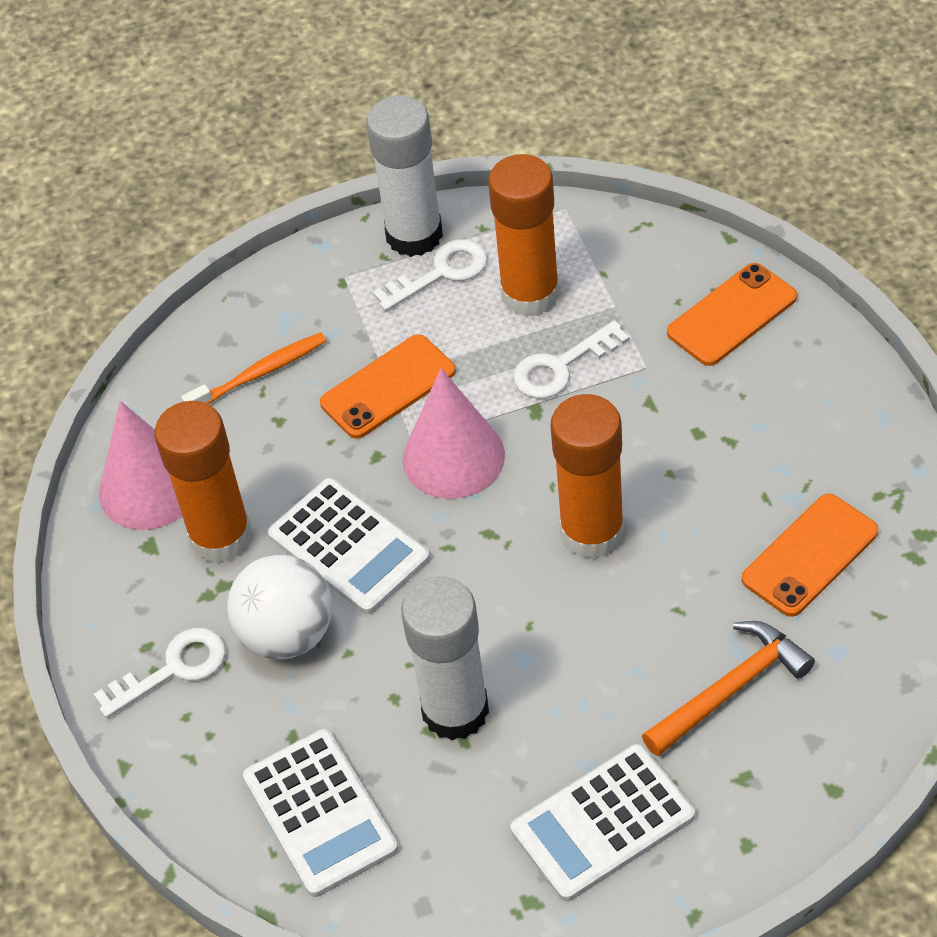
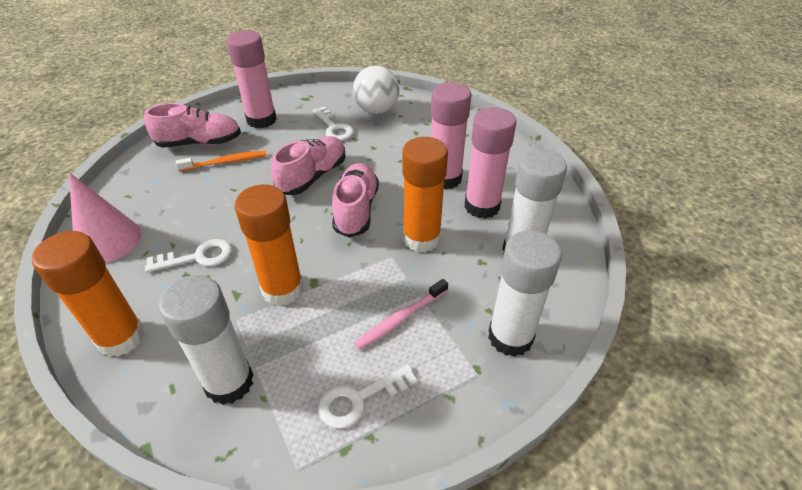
orange hammer: [642,621,815,756] = 1 -> none = 0
orange phone: [320,334,456,439] [667,263,797,366] [742,494,878,617] = 3 -> none = 0
pink cone: [99,401,182,530] [403,368,505,499] = 2 -> [69,172,142,263] = 1
pink glue stick: none = 0 -> [226,30,277,128] [431,82,472,190] [465,107,516,219] = 3
pink shoe: none = 0 -> [145,103,241,148] [271,136,346,195] [332,163,379,238] = 3
pink toothbrush: none = 0 -> [354,279,448,350] = 1
white calculator: [243,729,398,897] [268,478,430,614] [511,744,695,901] = 3 -> none = 0
white glue stick: [366,96,443,257] [401,576,489,740] = 2 -> [159,275,254,405] [488,230,562,357] [502,149,567,255] = 3

